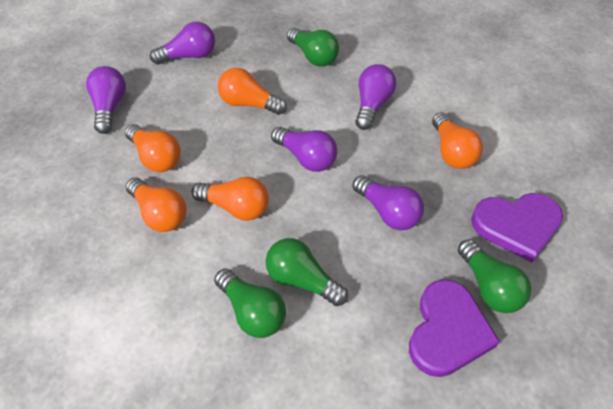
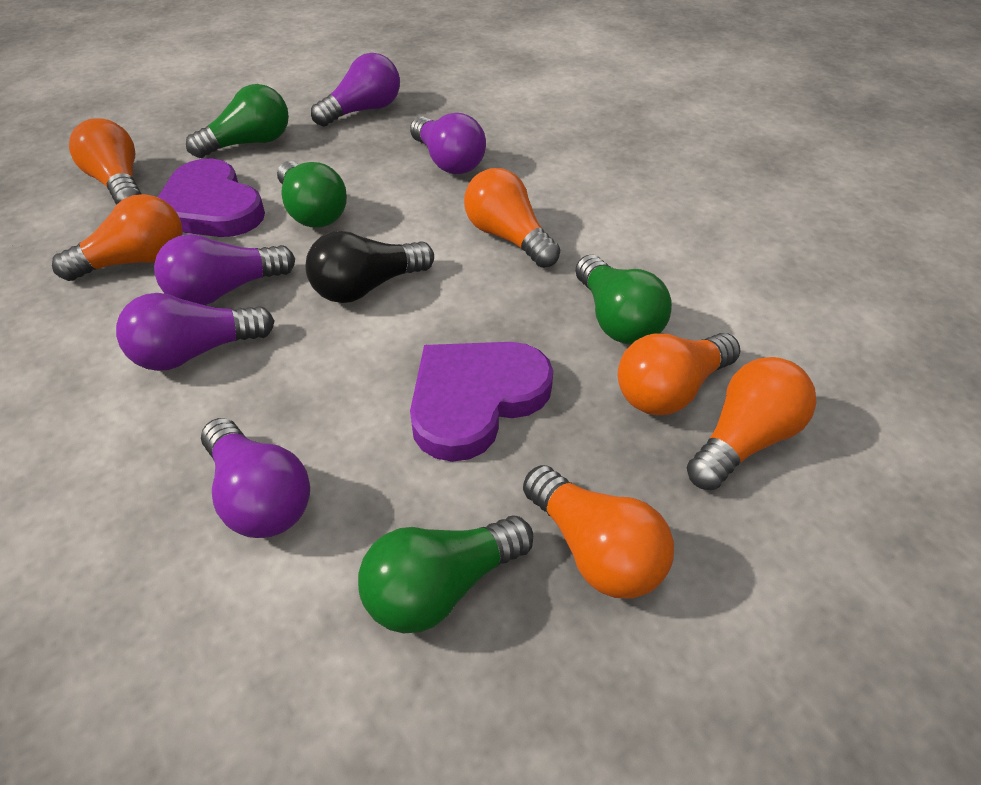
black light bulb: none = 0 -> [305,231,434,303] = 1
orange light bulb: [125,124,181,172] [126,178,187,232] [191,177,269,221] [218,68,287,115] [432,112,483,169] = 5 -> [52,194,183,281] [69,118,142,205] [464,168,560,268] [523,465,674,599] [618,333,740,415] [687,357,816,490] = 6

